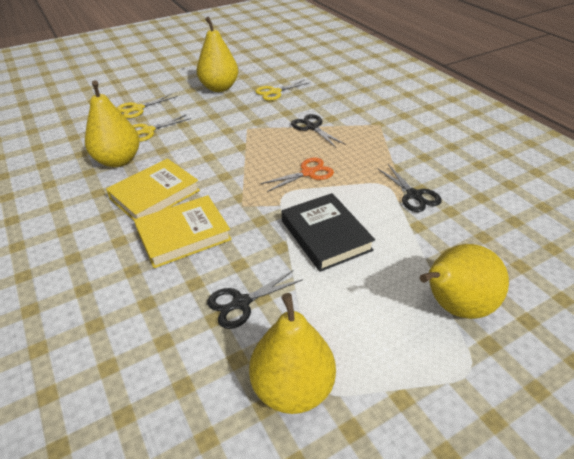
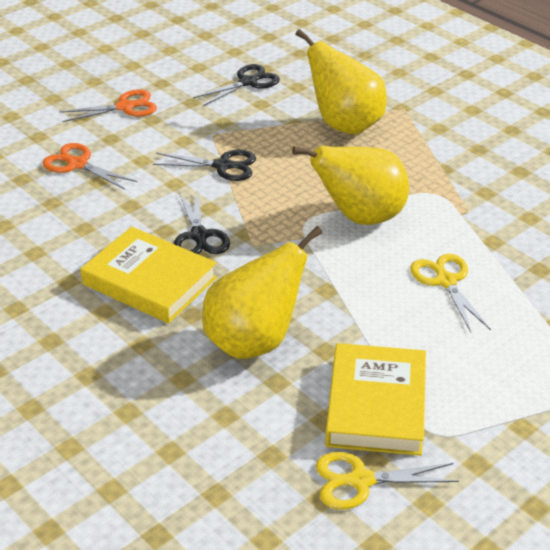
black book: [282,193,375,272] = 1 -> none = 0
orange scissors: [261,157,334,192] = 1 -> [42,143,137,189] [59,89,157,122] = 2
yellow pear: [85,80,140,167] [197,17,238,92] [249,293,336,414] [420,244,509,319] = 4 -> [202,226,322,359] [292,146,409,225] [295,29,387,135] = 3
yellow scissors: [117,94,177,118] [132,115,191,142] [255,80,311,101] = 3 -> [316,452,459,509] [410,254,491,332] = 2

